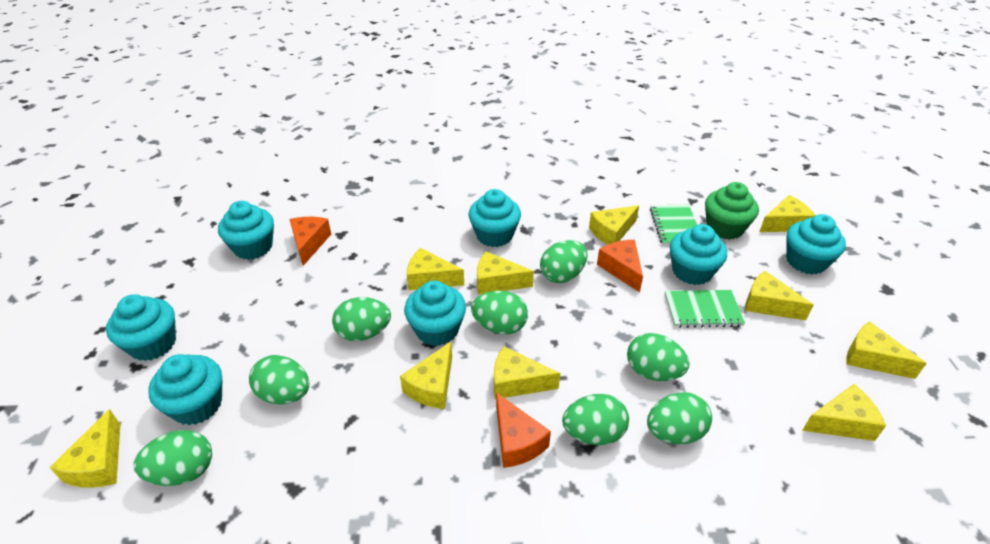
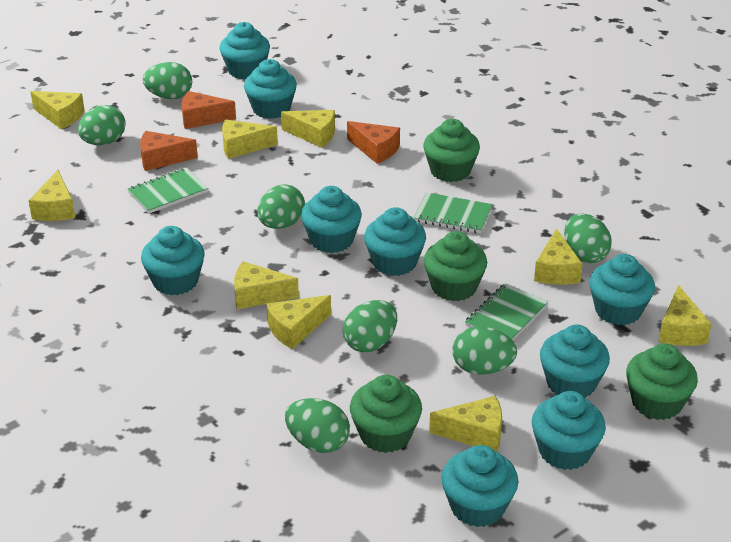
green cupcake: [705,182,759,240] = 1 -> [350,375,422,453] [423,119,480,182] [424,231,487,301] [626,343,698,420] = 4
green egg: [134,430,212,486] [249,355,310,405] [332,297,391,341] [471,291,528,334] [540,240,588,283] [562,394,629,445] [627,333,690,381] [647,392,712,444] = 8 -> [78,105,126,145] [143,62,192,99] [257,184,305,229] [285,398,350,453] [343,300,397,353] [452,327,517,375] [564,213,612,263] = 7
green notebook: [650,205,697,245] [665,290,745,328] = 2 -> [127,168,208,214] [414,192,492,233] [465,283,548,340] = 3
turquoise cupcake: [106,294,176,361] [148,354,222,425] [218,201,274,260] [404,281,466,346] [468,189,521,247] [670,224,727,285] [786,214,846,274] = 7 -> [141,226,205,295] [220,22,270,79] [244,59,297,119] [301,186,362,253] [364,207,426,276] [441,445,518,527] [532,391,606,470] [540,325,610,398] [589,254,655,325] = 9
yellow cheese: [49,409,121,488] [400,342,452,409] [407,248,464,290] [477,251,534,295] [494,346,560,399] [589,205,639,245] [745,271,814,321] [759,195,816,232] [802,384,886,441] [846,321,927,379] = 10 -> [28,170,75,221] [30,91,85,129] [222,120,278,159] [234,261,299,309] [267,295,331,349] [281,110,335,148] [429,396,502,452] [534,229,583,285] [659,285,712,346] = 9

